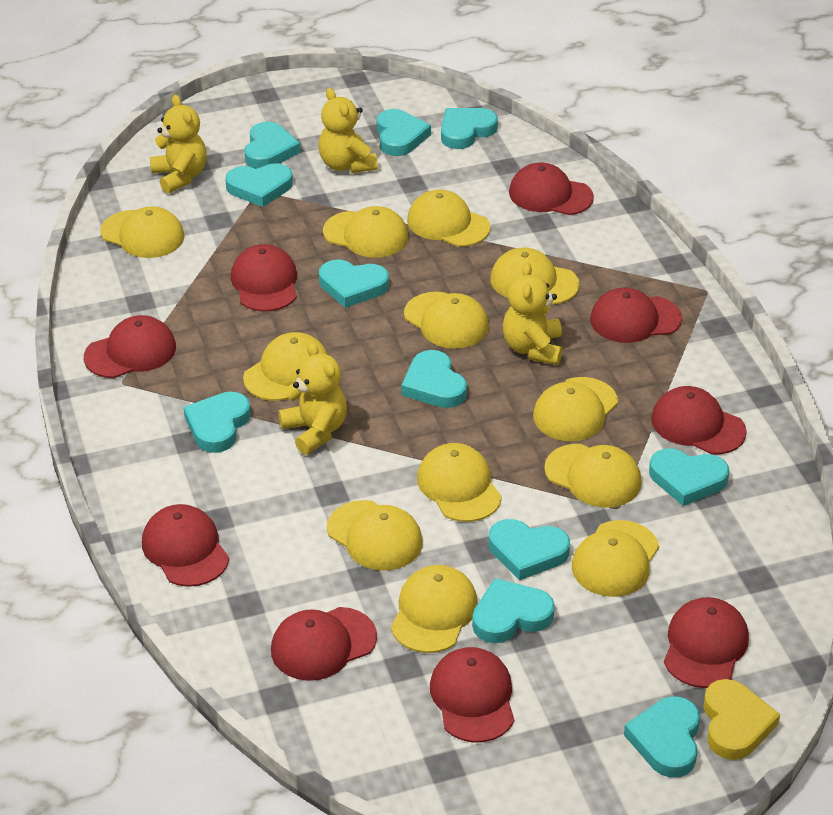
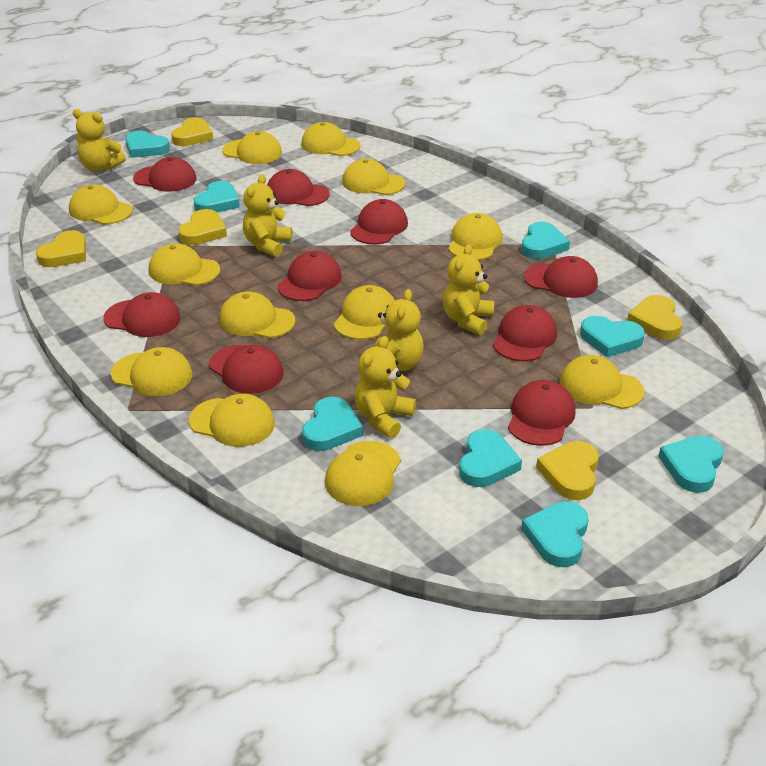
turquoise heart: [183,392,251,453] [225,163,293,207] [244,122,301,169] [319,260,389,308] [377,109,431,156] [401,350,467,408] [441,108,498,149] [472,578,555,643] [489,519,570,580] [624,696,700,778] [649,449,729,506] = 11 -> [125,131,170,158] [193,181,240,213] [302,397,363,451] [459,429,522,487] [521,222,570,259] [521,501,589,567] [580,316,645,357] [658,436,724,493] = 8
yellow heart: [703,679,780,760] = 1 -> [36,230,86,267] [171,118,213,146] [178,209,227,245] [536,441,599,500] [627,295,682,340] = 5
yellow teddy bear: [150,95,207,194] [278,342,347,455] [319,88,378,173] [503,263,562,365] = 4 -> [73,109,126,172] [243,174,293,257] [354,336,416,438] [374,289,424,371] [443,244,494,335] = 5

